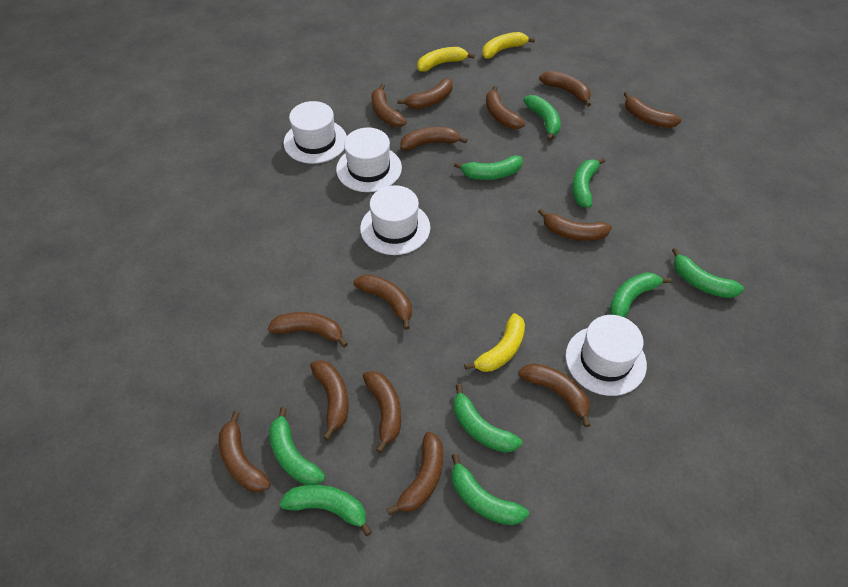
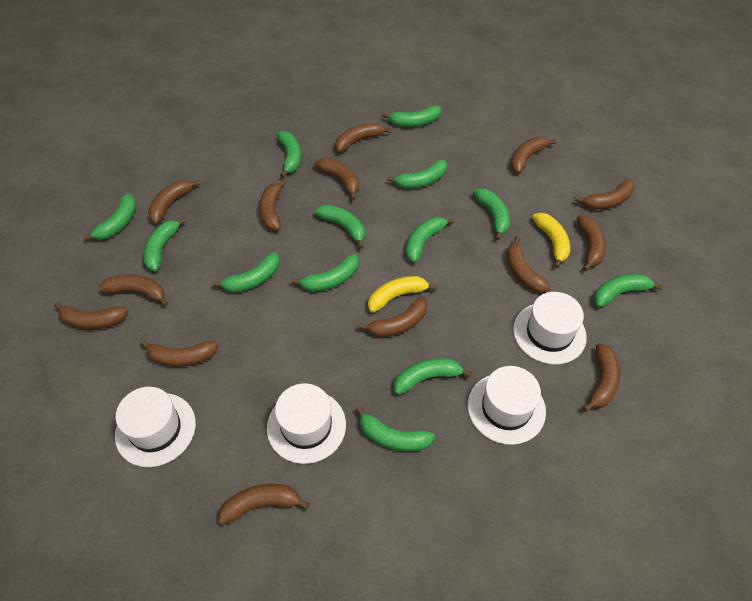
green banana: [269,407,325,485] [279,485,372,536] [452,454,529,525] [454,155,523,180] [454,384,522,453] [523,95,561,141] [572,158,605,208] [609,272,672,318] [672,248,744,298] = 9 -> [83,193,137,241] [143,218,187,272] [212,252,280,293] [277,131,301,177] [292,254,359,292] [315,204,365,249] [356,406,435,452] [382,105,441,127] [387,159,447,189] [394,358,472,395] [406,217,455,263] [473,188,510,240] [594,274,663,307] = 13
yellow banana: [417,47,475,72] [464,313,525,372] [482,32,535,58] = 3 -> [368,276,437,313] [532,213,570,268] = 2

